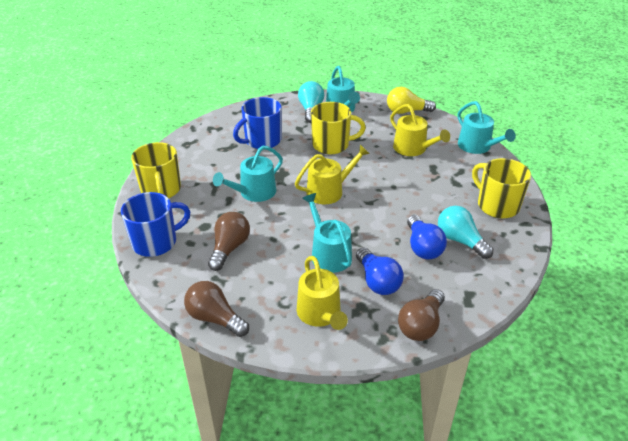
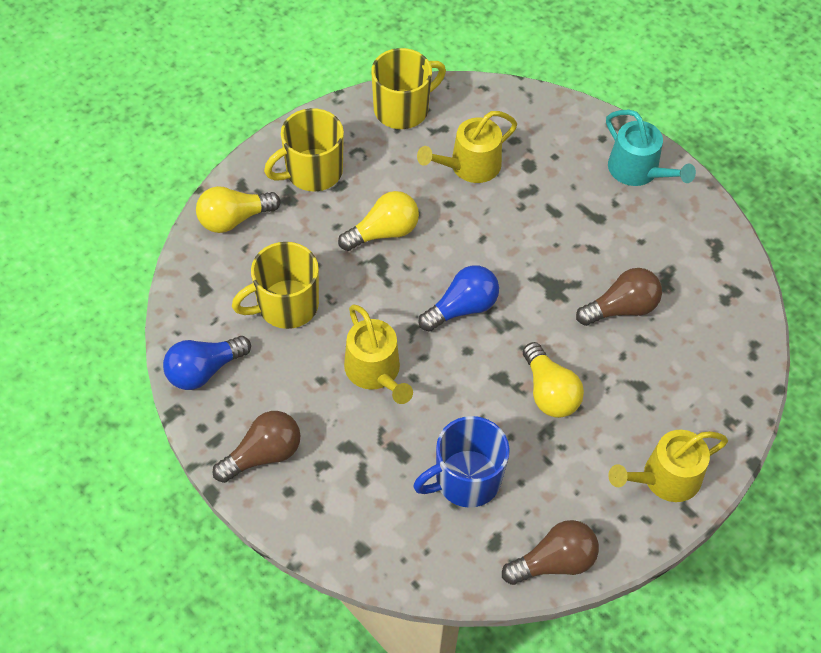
blue mug: [121,192,190,257] [233,97,282,149] = 2 -> [413,416,510,508] = 1
turquoise light bulb: [298,81,324,123] [438,206,494,259] = 2 -> none = 0
turquoise watering can: [213,146,283,202] [302,193,352,273] [326,66,360,113] [457,101,516,154] = 4 -> [606,110,696,186] = 1
yellow light bulb: [387,87,436,114] = 1 -> [196,186,281,233] [338,191,419,251] [523,342,584,418] = 3

